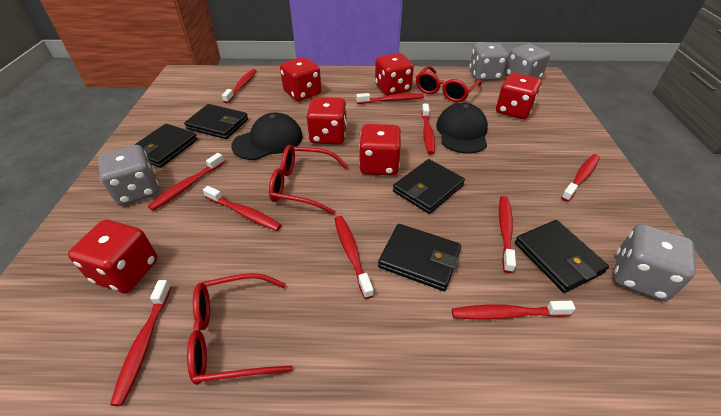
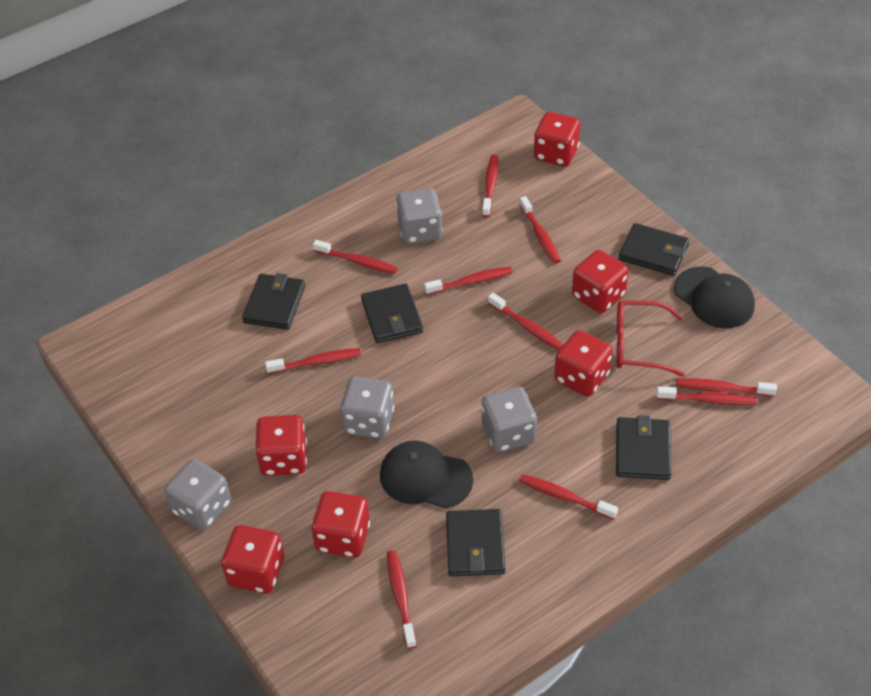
red glasses: [187,273,293,385] [269,145,349,215] [416,66,482,102] = 3 -> [616,301,685,377] = 1

